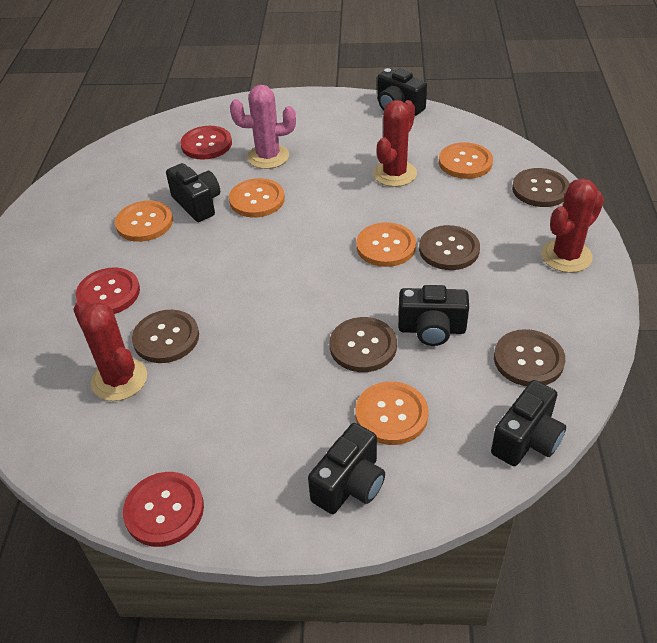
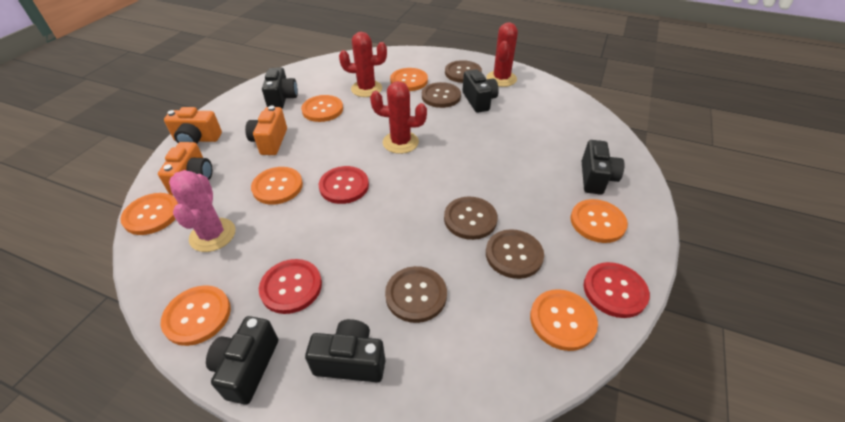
orange button: [115,200,173,242] [229,178,285,218] [355,381,429,445] [356,222,416,267] [439,142,493,179] = 5 -> [120,193,178,235] [161,285,231,346] [251,167,303,205] [301,95,343,122] [390,68,428,91] [530,289,598,351] [571,199,628,243] = 7
orange camera: none = 0 -> [158,142,212,196] [164,107,222,144] [245,106,287,155] = 3

